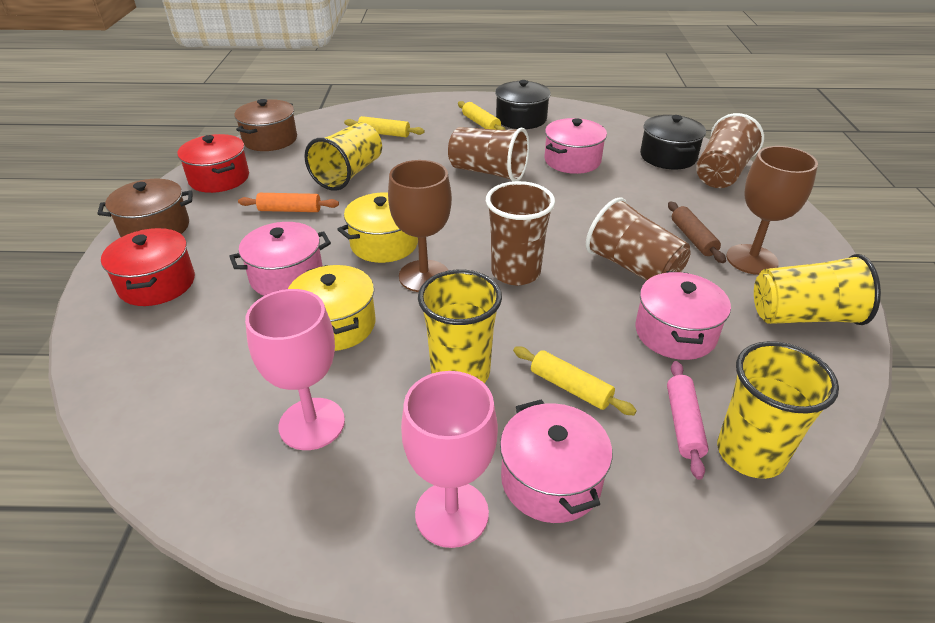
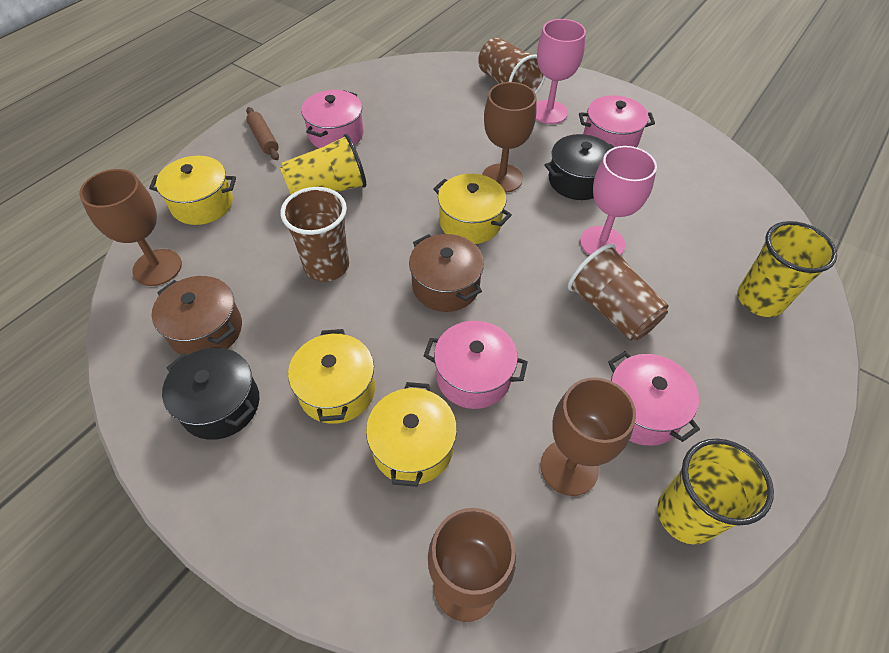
brown cup: [448,127,529,182] [486,181,555,285] [586,197,691,281] [696,113,764,188] = 4 -> [280,187,349,282] [478,37,545,94] [568,244,669,341] = 3
brown goblet: [388,160,452,292] [726,146,818,275] = 2 -> [79,169,182,286] [428,508,516,622] [482,82,537,193] [541,377,636,496] = 4
orange rolling pin: [238,193,339,212] = 1 -> none = 0
pink rolling pin: [667,361,709,480] = 1 -> none = 0
red pot: [101,228,195,306] [178,134,249,193] = 2 -> none = 0
yellow cup: [304,122,382,191] [418,270,502,383] [717,341,839,479] [754,254,881,325] = 4 -> [280,134,366,195] [657,439,774,545] [737,221,837,317] = 3
yellow pot: [288,265,376,351] [337,192,418,263] = 2 -> [149,156,236,225] [288,329,375,424] [366,382,457,487] [433,174,512,244] = 4
yellow rolling pin: [344,116,425,137] [458,101,506,130] [513,346,637,415] = 3 -> none = 0

